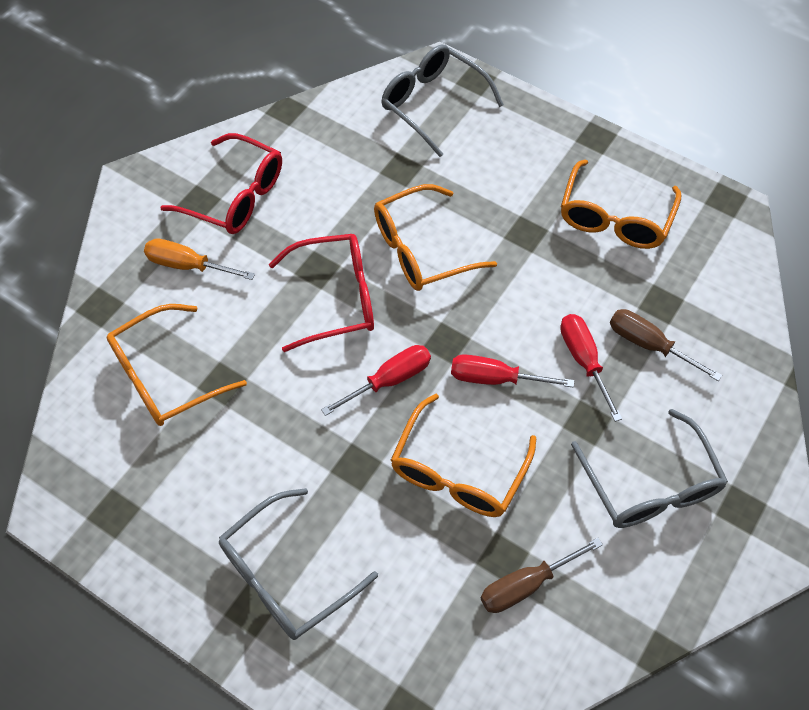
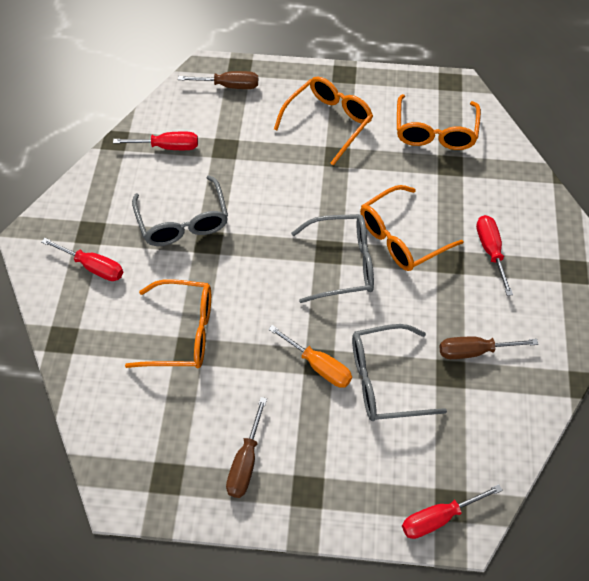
brown screwdriver: [481,538,603,613] [610,309,722,381] = 2 -> [178,71,258,89] [226,397,267,498] [440,337,538,359] = 3
red glasses: [160,133,282,234] [269,234,374,352] = 2 -> none = 0
red screwdriver: [321,345,431,416] [451,354,574,388] [560,314,622,422] = 3 -> [42,238,123,281] [113,132,198,150] [402,484,503,539] [476,215,513,296] = 4

